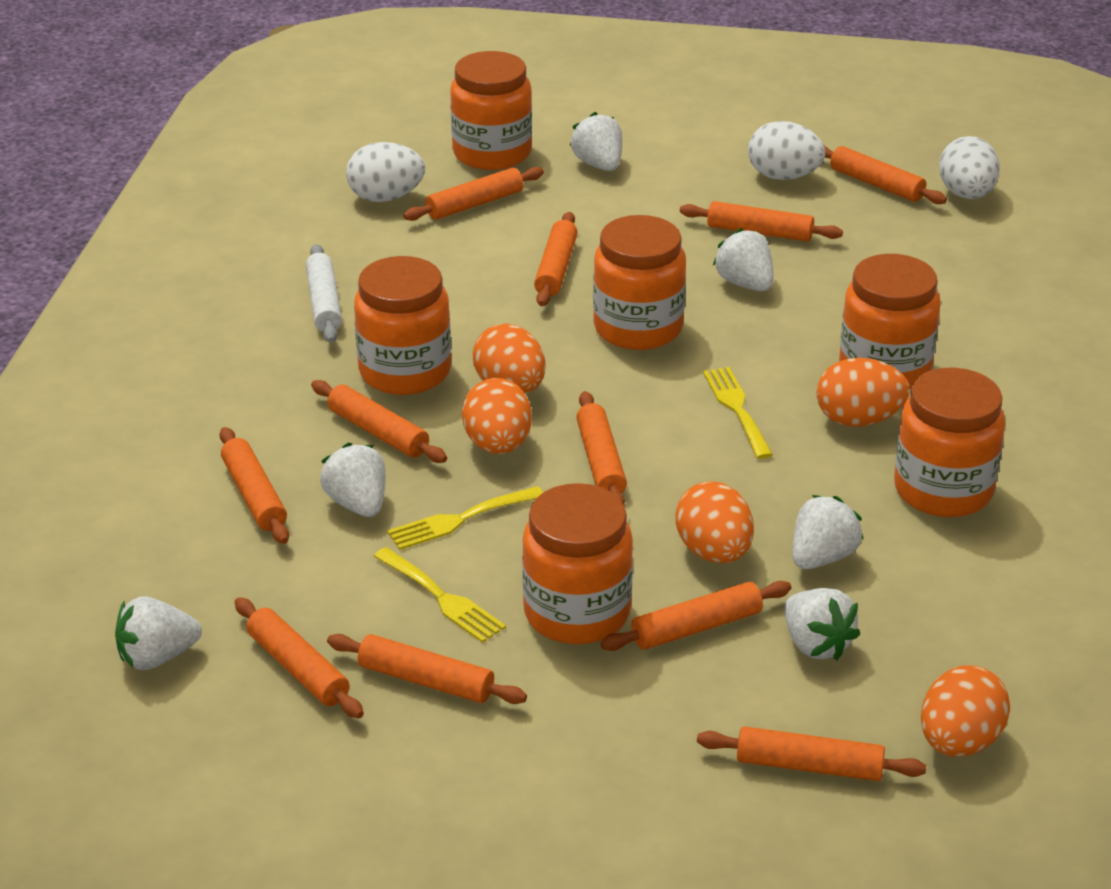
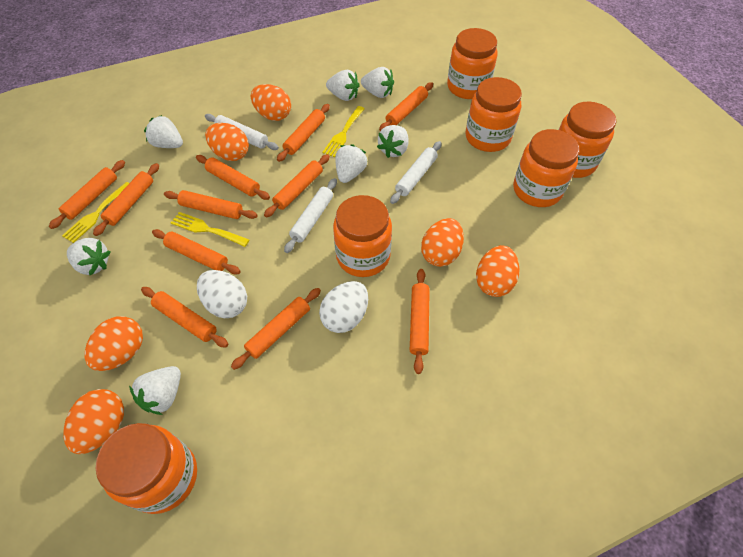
orange egg: [462,378,532,454] [473,324,546,394] [675,481,754,563] [816,358,910,427] [921,666,1010,757] = 5 -> [63,389,124,454] [85,316,143,371] [205,123,249,161] [251,84,291,121] [421,218,464,267] [476,245,519,297] = 6
white egg: [346,142,425,202] [748,121,825,180] [939,136,1000,199] = 3 -> [197,270,247,318] [319,281,368,333] = 2
white rolling pin: [306,244,342,343] = 1 -> [205,114,279,150] [284,178,337,253] [390,141,442,204] = 3
white strawberry: [115,596,202,670] [320,443,386,517] [570,112,622,171] [713,228,774,291] [784,588,860,660] [793,495,864,569] = 6 -> [67,238,111,275] [129,366,181,415] [144,115,183,148] [326,70,360,101] [335,144,367,183] [361,67,394,98] [377,125,408,158] = 7

